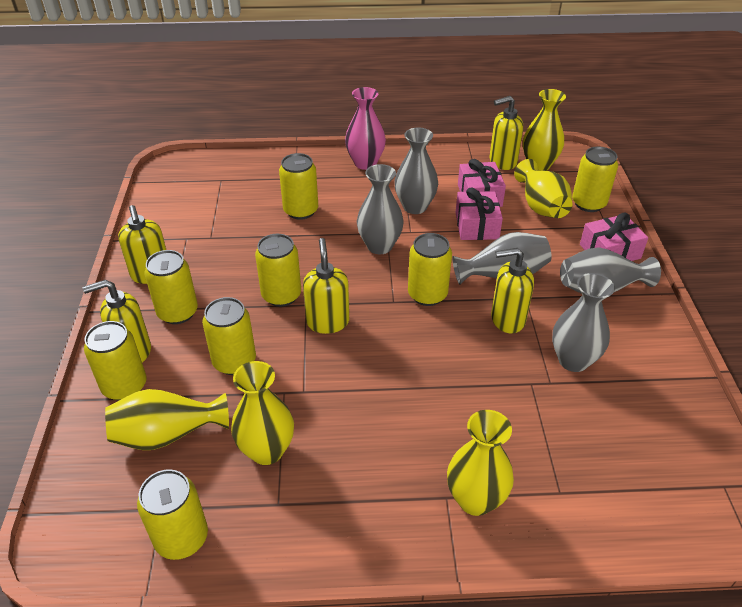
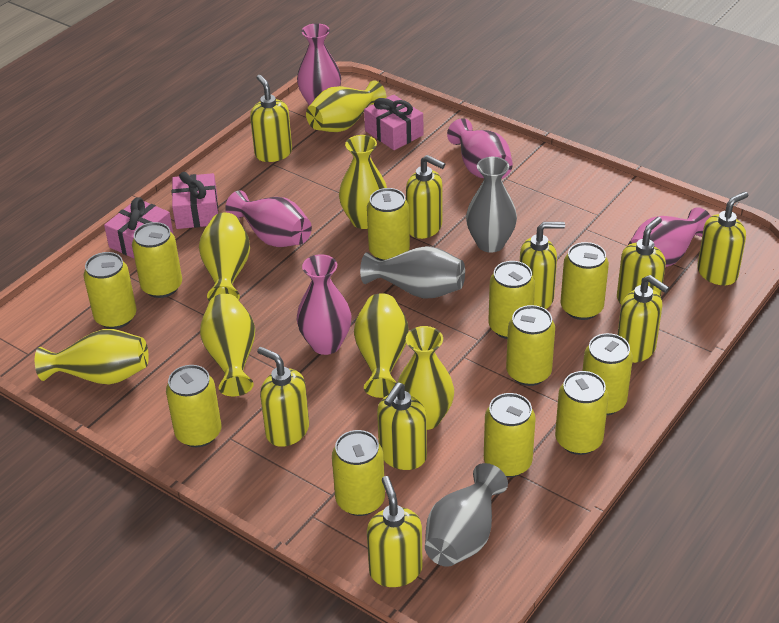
grey vase: [357,164,404,254] [394,128,438,214] [452,232,552,285] [552,273,615,372] [560,248,661,294] = 5 -> [360,246,465,299] [425,463,508,567] [466,157,517,253] = 3
pink vase: [345,87,386,170] = 1 -> [225,190,312,247] [297,23,341,106] [297,254,351,355] [447,118,513,179] [628,207,711,267] = 5
yellow can: [84,321,146,401] [137,469,208,560] [144,250,198,324] [202,297,256,375] [255,234,301,307] [279,153,318,220] [408,233,452,306] [572,146,618,212] = 8 -> [83,252,137,329] [132,222,182,298] [166,365,221,447] [332,430,385,516] [367,188,410,261] [484,393,536,478] [489,261,535,339] [506,305,555,386] [555,371,609,455] [560,242,609,320] [583,333,633,415] = 11
yellow soap dispenser: [83,280,151,362] [118,205,166,284] [303,238,349,334] [489,96,523,170] [491,248,534,334] = 5 -> [250,75,292,162] [257,347,309,447] [367,476,423,587] [377,383,427,470] [406,155,445,239] [520,222,565,309] [617,217,666,305] [617,275,669,363] [697,192,748,286] = 9
yellow vase: [105,389,229,450] [231,361,294,465] [447,410,514,516] [514,159,573,218] [523,89,566,171] = 5 -> [35,329,149,385] [199,213,250,301] [200,294,255,396] [306,80,387,132] [339,135,387,229] [354,293,409,398] [398,326,454,430] = 7

